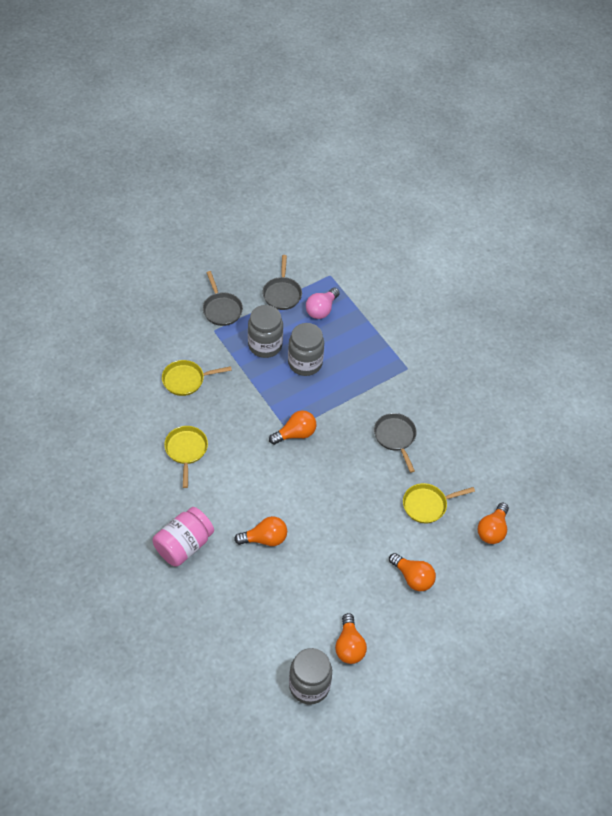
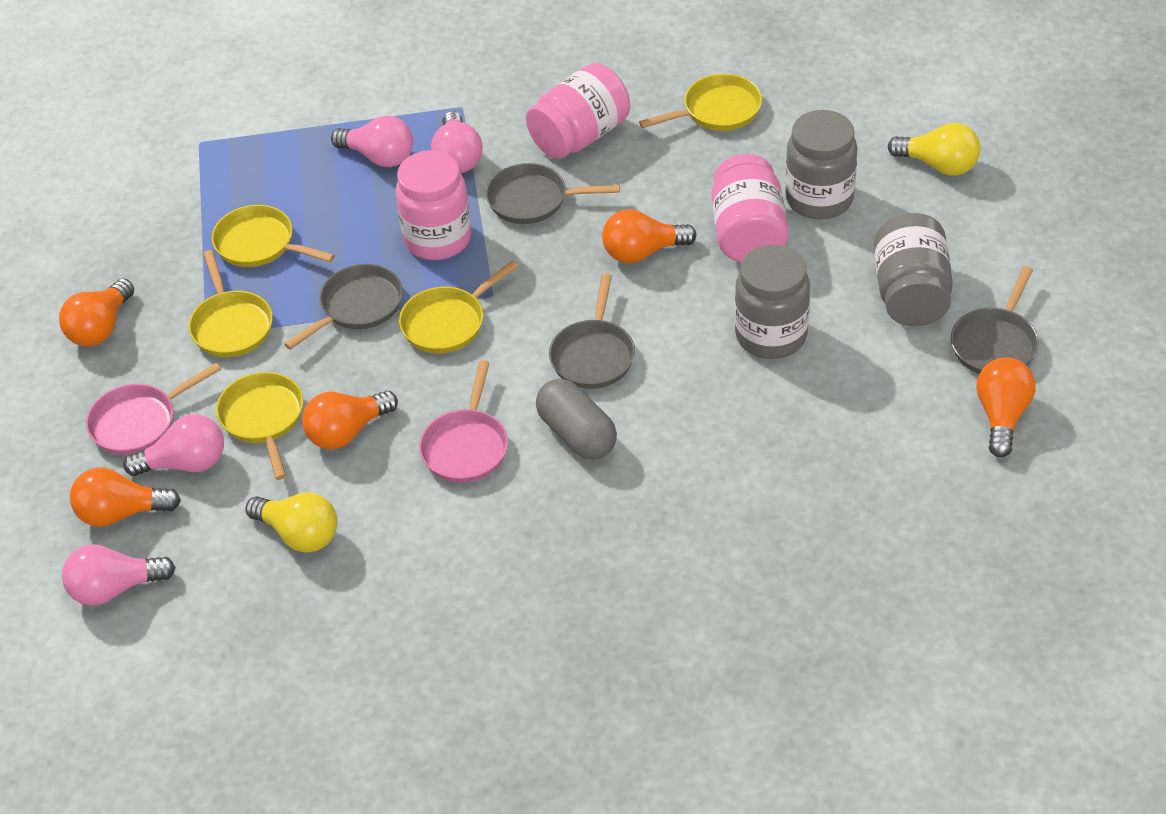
grey capsule: none = 0 -> [536,379,617,460] = 1
grey pan: [203,271,243,326] [263,255,302,310] [374,413,417,473] = 3 -> [284,264,403,350] [486,163,620,224] [549,273,635,389] [951,266,1039,374] = 4
pink jar: [153,507,214,567] = 1 -> [396,150,471,260] [526,63,630,159] [712,154,788,263] = 3
pink light bulb: [306,288,340,319] = 1 -> [62,544,176,606] [123,414,224,476] [331,115,413,167] [431,111,483,173] = 4
pink pan: none = 0 -> [86,363,221,455] [419,360,508,483] = 2
yellow light bulb: none = 0 -> [245,492,337,553] [888,123,981,176] = 2
yellow pan: [162,360,232,396] [164,426,208,488] [403,483,475,523] = 3 -> [189,250,273,357] [212,205,335,267] [216,372,303,480] [399,260,519,353] [639,74,762,131] = 5

